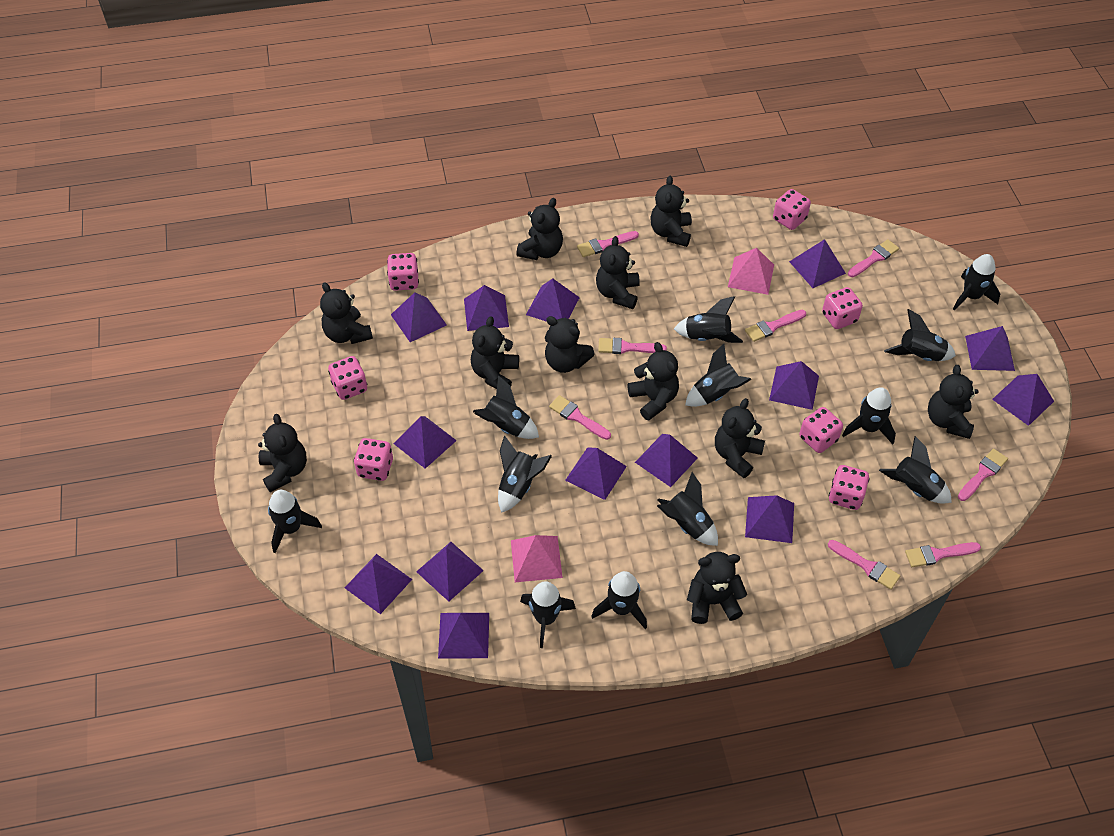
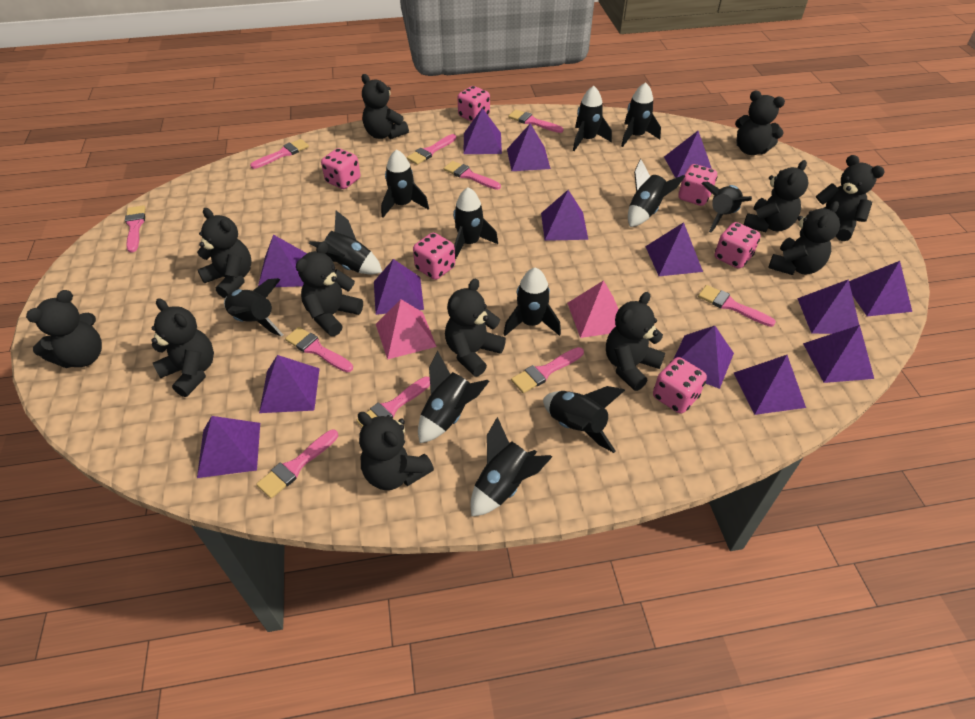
black teddy bear: [258,414,307,492] [320,282,373,344] [471,316,519,389] [516,198,563,260] [545,316,595,373] [596,236,640,309] [628,342,679,420] [650,176,692,247] [687,552,747,624] [715,398,765,478] [928,365,979,439] = 11 -> [26,290,102,368] [151,298,214,397] [197,208,252,298] [296,242,363,336] [358,412,434,490] [362,74,409,139] [445,278,506,377] [606,292,665,391] [735,91,785,155] [744,160,809,232] [768,201,840,275] [816,155,885,241] = 12
pink brush: [549,395,611,440] [577,231,639,257] [598,338,667,354] [745,310,806,342] [828,540,900,590] [848,239,899,277] [905,542,981,567] [958,448,1008,501] = 8 -> [125,205,145,253] [250,139,309,169] [256,430,338,499] [285,327,353,372] [356,377,430,427] [407,134,456,165] [444,161,501,190] [508,110,563,133] [511,347,584,393] [698,285,776,327] = 10
pink dice: [328,356,367,400] [354,438,393,481] [387,253,419,291] [773,189,811,230] [799,407,843,453] [822,287,863,329] [829,465,870,510] = 7 -> [321,148,360,189] [413,233,455,280] [457,86,490,122] [653,357,707,414] [678,164,717,206] [715,222,760,269] = 6

